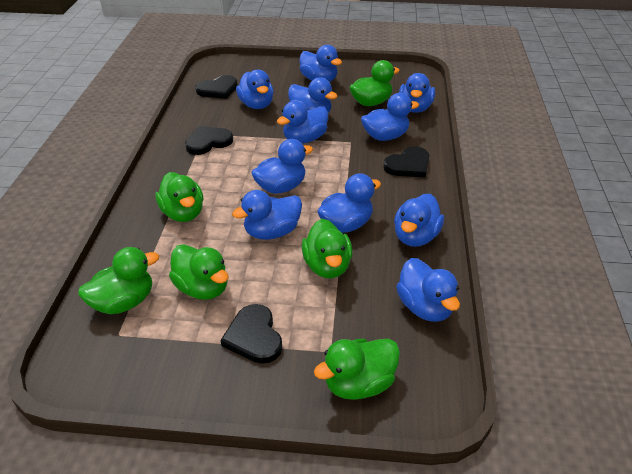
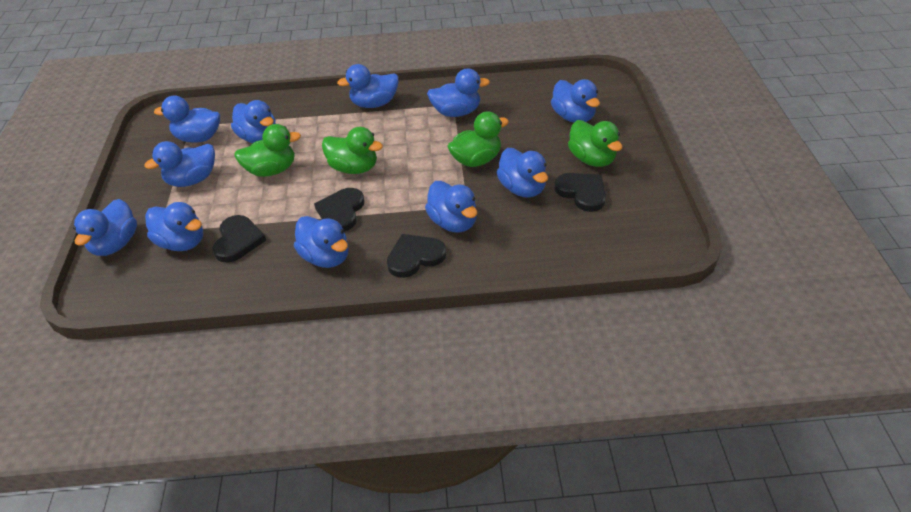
green duck: [78,247,159,314] [155,172,203,222] [169,244,229,300] [302,219,352,278] [314,339,400,400] [349,60,400,106] = 6 -> [234,124,301,177] [322,127,383,174] [447,111,509,167] [568,120,622,167] = 4

